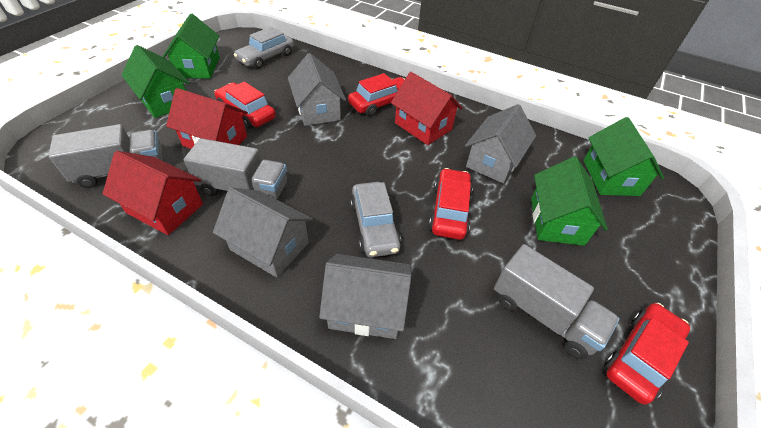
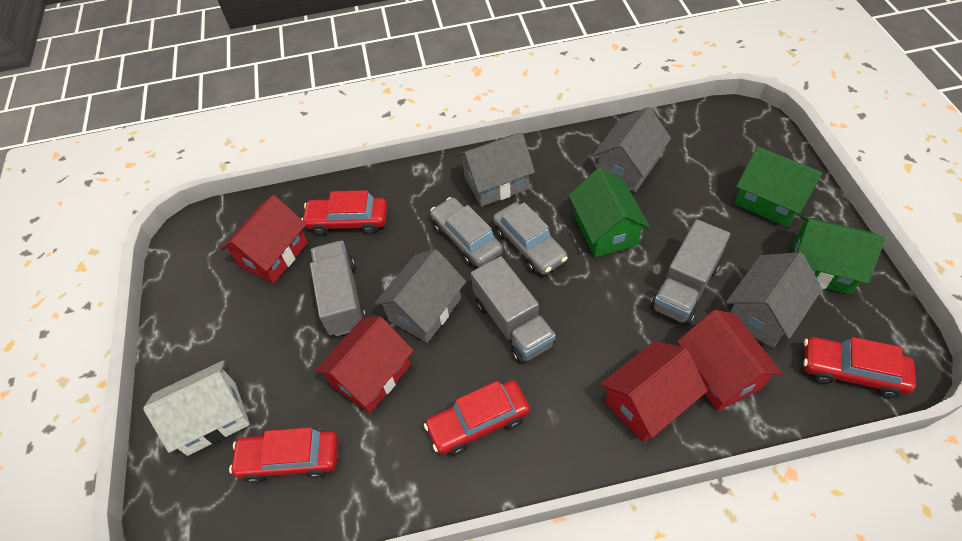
green house: [121,45,190,118] [162,14,220,79] [531,157,608,246] [583,117,664,196] = 4 -> [569,168,650,258] [734,147,822,227] [791,216,885,295] = 3
red house: [103,151,203,235] [166,88,248,149] [391,72,463,145] = 3 -> [220,195,308,283] [315,317,413,413] [600,341,707,442] [677,310,783,411] = 4
white house: none = 0 -> [143,360,250,456] = 1

